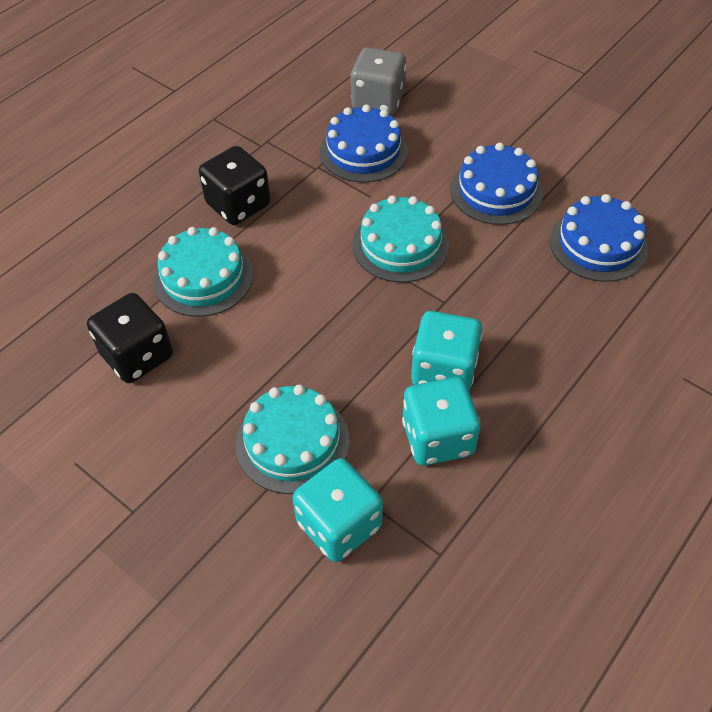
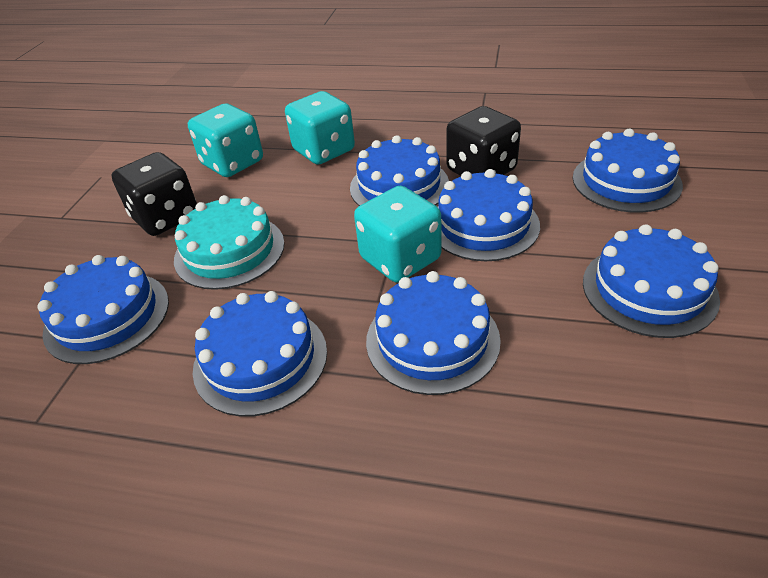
blue cake: [320,104,408,182] [450,143,543,225] [550,194,648,282] = 3 -> [37,255,169,364] [193,291,327,417] [350,135,449,206] [366,271,501,395] [438,169,540,261] [573,129,683,213] [583,224,720,338] = 7
grey dice: [351,47,406,115] = 1 -> none = 0
turquoise cake: [154,227,253,317] [236,385,350,494] [353,195,449,282] = 3 -> [174,195,285,290] = 1

